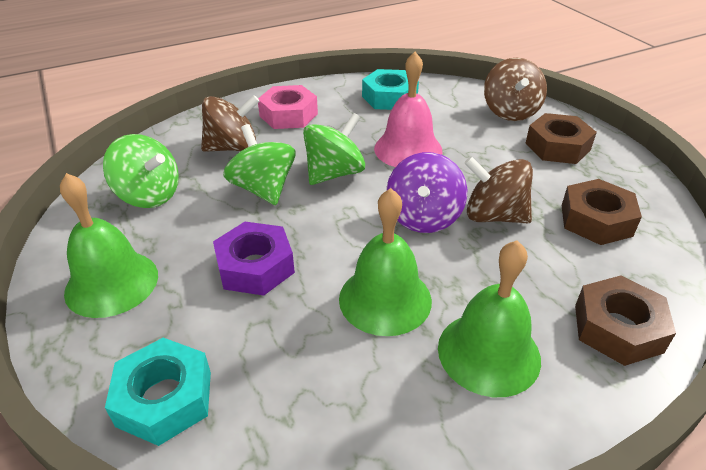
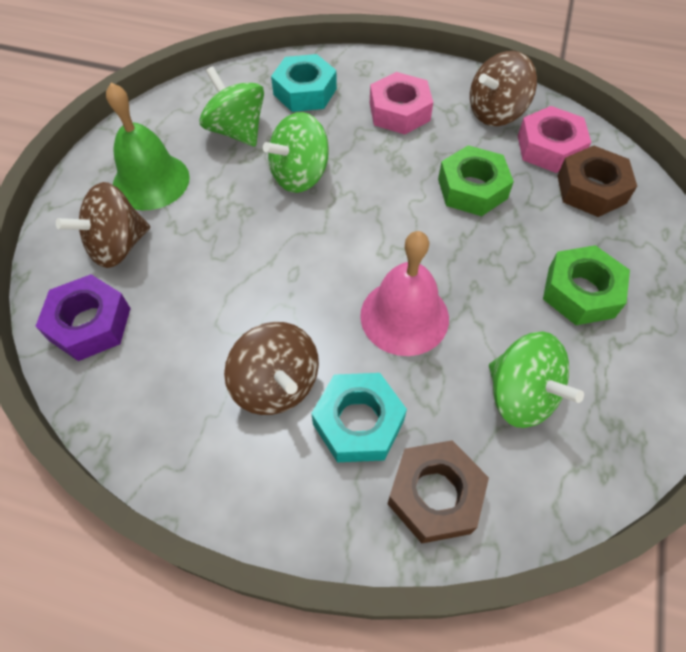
brown nut: [525,113,597,164] [561,179,642,245] [575,276,676,366] = 3 -> [388,440,489,543] [557,146,637,217] = 2
green bell: [60,173,158,318] [339,188,432,336] [438,240,541,397] = 3 -> [106,83,190,211] = 1
green nut: none = 0 -> [438,145,514,216] [543,245,630,325] = 2
pink nut: [258,85,318,129] = 1 -> [370,72,433,135] [518,106,591,173] = 2
purple spinning top: [386,152,467,233] = 1 -> none = 0

